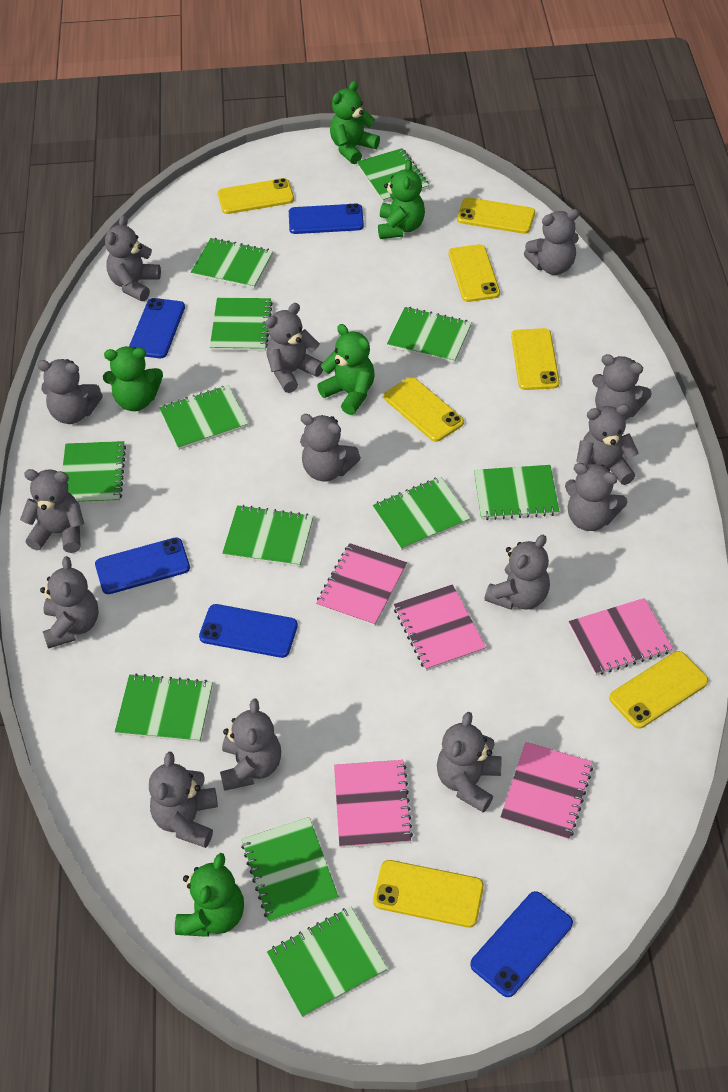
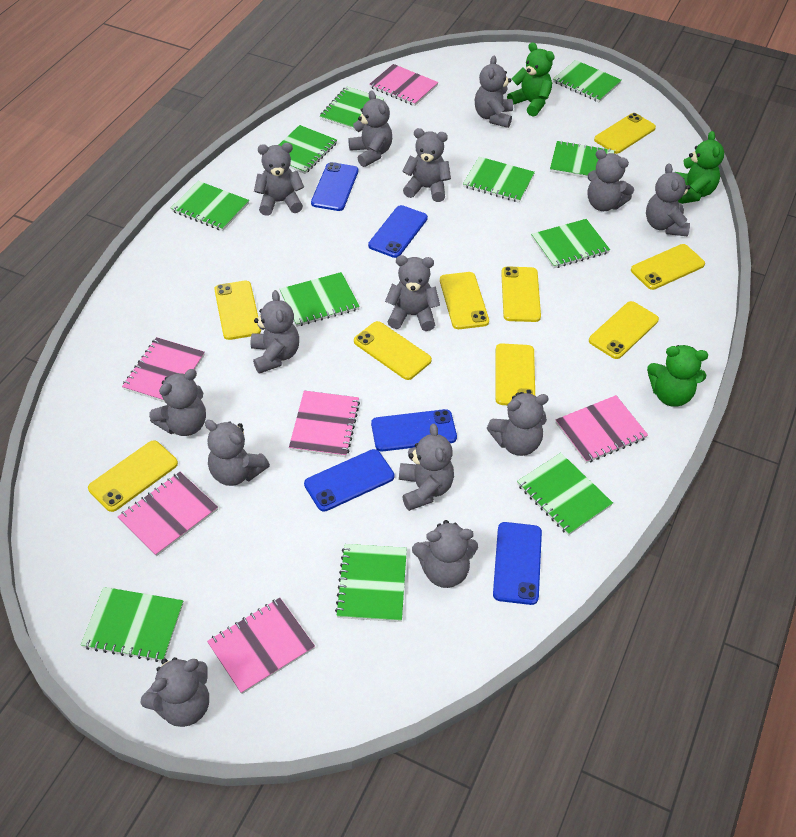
green notebook: [62,441,126,504] [115,674,213,742] [159,385,249,450] [191,238,273,289] [210,298,273,351] [222,505,313,567] [241,817,339,923] [267,907,388,1017] [357,148,429,203] [372,477,471,551] [387,307,472,363] [474,465,559,520] = 12 -> [81,587,183,662] [171,181,249,231] [279,125,337,174] [280,272,360,327] [320,86,385,131] [335,544,407,622] [463,157,535,202] [517,453,613,536] [531,219,610,268] [550,141,614,178] [553,60,622,102] = 11
green teddy bear: [103,346,163,411] [175,853,244,937] [317,324,375,415] [330,81,380,164] [378,160,425,239] = 5 -> [507,42,555,117] [647,345,708,407] [675,131,724,204] = 3
pink notebook: [316,543,407,626] [334,760,413,848] [394,584,486,671] [500,742,593,841] [569,598,673,675] = 5 -> [118,472,218,556] [122,337,205,402] [207,598,315,694] [289,391,360,457] [369,64,438,106] [555,395,648,463] = 6
yellow phone: [218,178,294,214] [373,860,484,928] [384,377,464,442] [449,244,500,302] [457,197,535,234] [511,328,560,390] [609,651,708,729] = 7 -> [88,440,178,512] [214,281,261,340] [354,321,432,380] [440,272,489,329] [495,343,535,405] [501,266,541,322] [589,301,659,359] [594,113,656,154] [631,244,705,290] = 9

